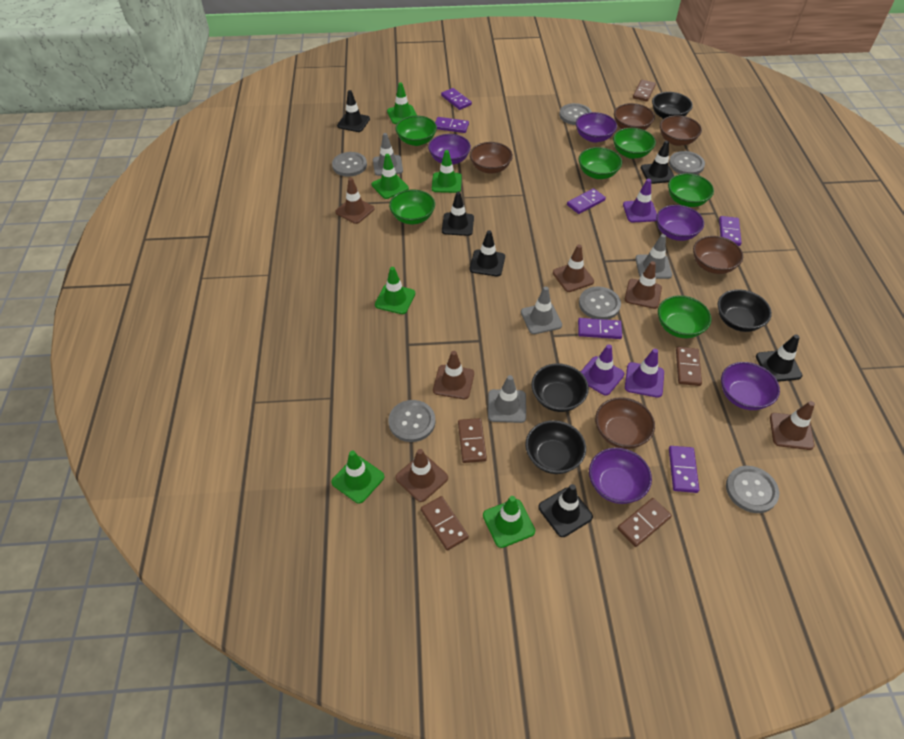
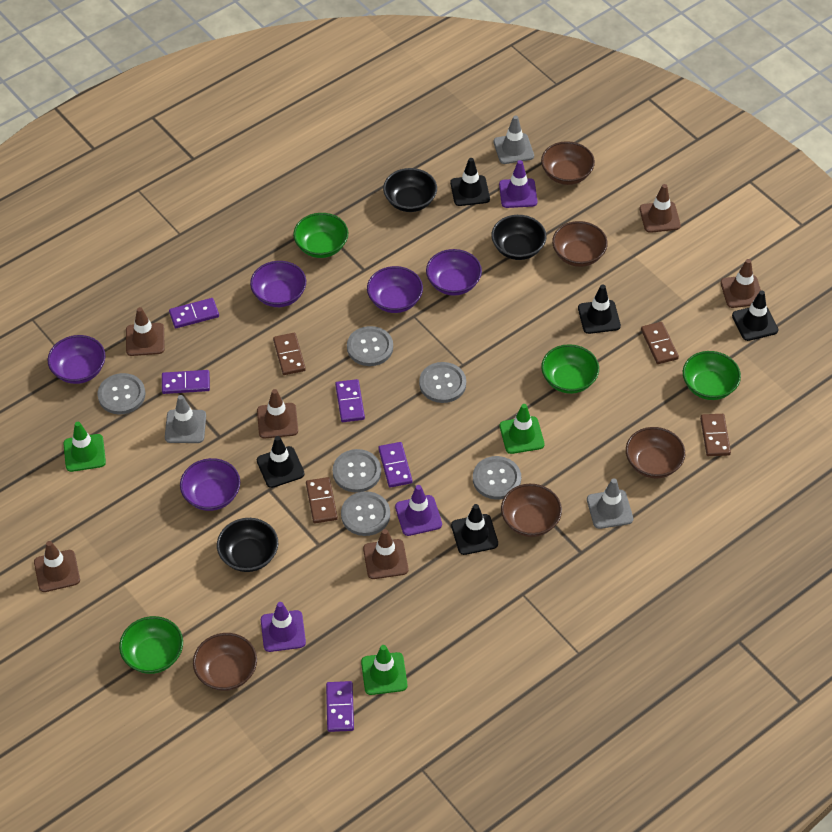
black bowl: [525,420,586,474] [531,363,589,412] [652,92,693,119] [718,289,772,332] = 4 -> [217,518,278,572] [383,168,437,212] [491,215,546,260] = 3
black traffic cone: [337,90,370,132] [442,192,474,236] [470,230,505,276] [538,484,593,537] [641,141,674,184] [756,335,802,382] = 6 -> [257,436,305,488] [450,158,490,206] [451,504,498,555] [578,285,621,334] [732,290,779,341] = 5
brown domino: [421,496,469,551] [458,418,487,463] [617,498,672,547] [633,80,656,102] [676,347,702,386] = 5 -> [273,333,306,375] [306,477,338,523] [641,322,679,364] [700,414,731,456] = 4
green bowl: [389,190,435,224] [395,116,437,146] [579,147,622,179] [613,128,656,159] [658,295,712,338] [668,173,714,207] = 6 -> [119,616,183,674] [293,213,348,258] [541,344,599,394] [683,351,741,400] = 4
green traffic cone: [331,451,384,504] [372,154,409,199] [375,267,415,314] [387,82,417,124] [432,150,462,193] [483,496,535,548] = 6 -> [63,422,106,472] [361,645,407,695] [500,404,545,454] = 3
grey traffic cone: [373,133,403,176] [488,375,526,423] [521,286,562,334] [635,234,672,279] = 4 -> [165,395,206,443] [493,115,534,164] [587,479,633,529] = 3
purple domino: [435,117,469,133] [441,88,472,110] [567,188,606,214] [578,318,622,339] [669,446,699,493] [719,216,742,246] = 6 -> [162,370,210,394] [169,298,219,328] [326,681,354,732] [335,379,365,422] [378,442,412,488] = 5

